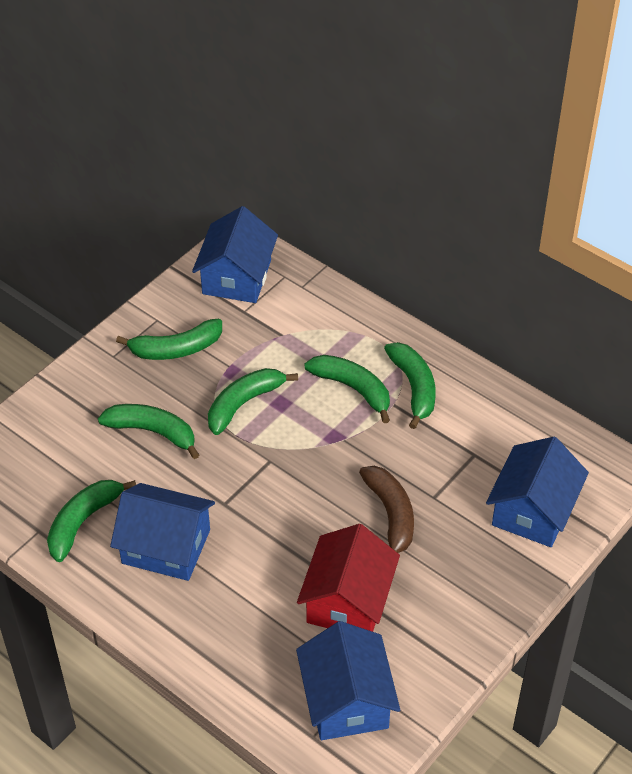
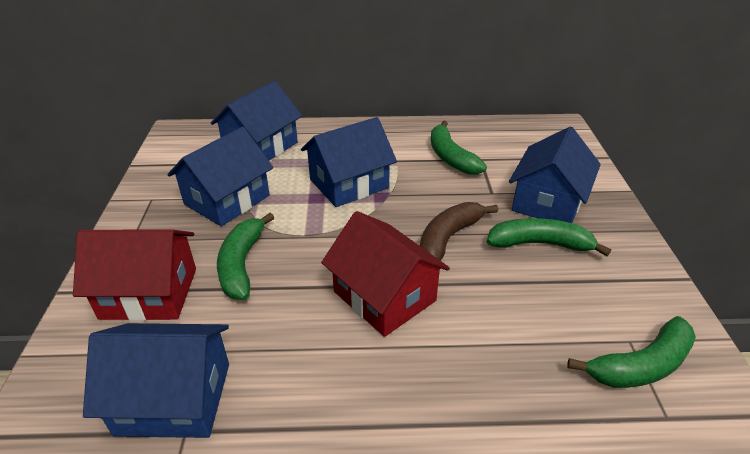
blue house: [110,483,215,581] [192,206,278,303] [296,621,400,740] [486,437,589,547] = 4 -> [83,323,229,438] [168,127,273,226] [211,81,302,161] [301,117,397,207] [509,127,601,223] = 5
green banana: [47,480,136,562] [98,404,199,459] [116,319,222,360] [208,368,298,435] [305,355,390,423] [384,342,436,429] = 6 -> [217,213,275,300] [431,121,487,175] [487,218,611,256] [567,316,696,388] = 4
red house: [297,524,400,632] = 1 -> [73,230,196,321] [321,211,450,337] = 2

